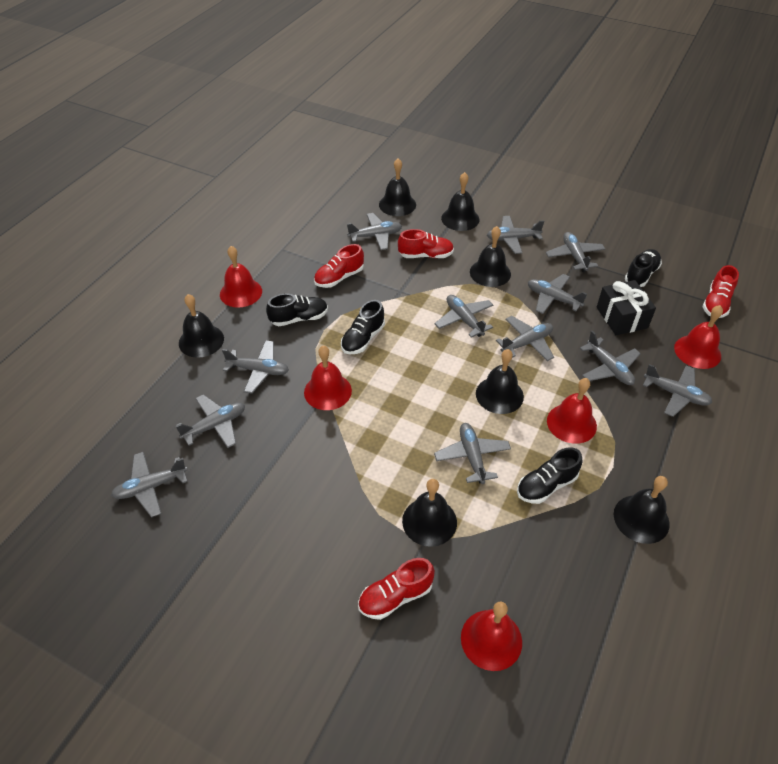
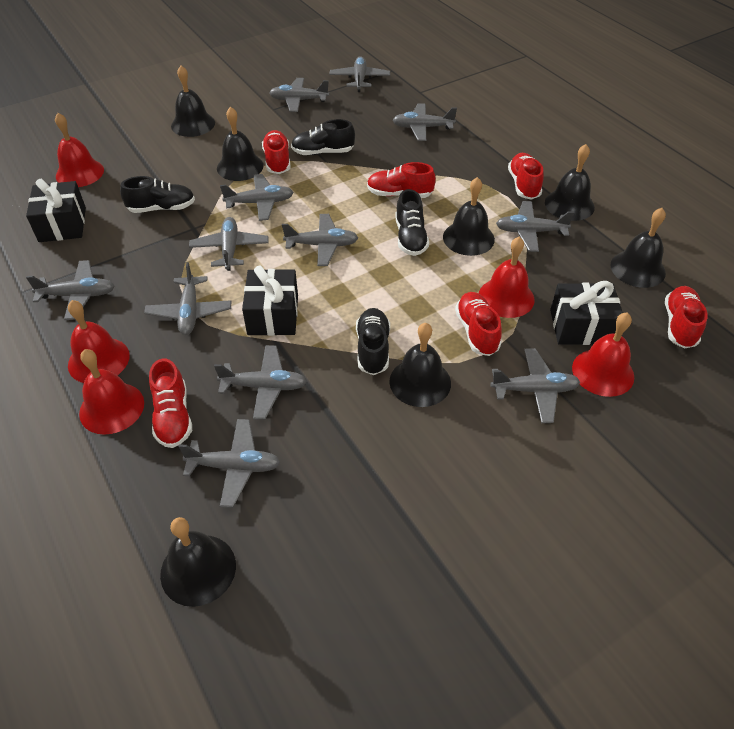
black gift: [597,280,656,335] = 1 -> [26,179,86,242] [242,266,298,336] [550,281,623,345] = 3
red shoe: [314,244,364,288] [358,558,435,620] [398,229,454,258] [702,265,739,318] = 4 -> [149,358,192,448] [262,130,291,174] [367,162,436,198] [455,292,502,356] [508,153,544,200] [665,286,708,349] = 6

